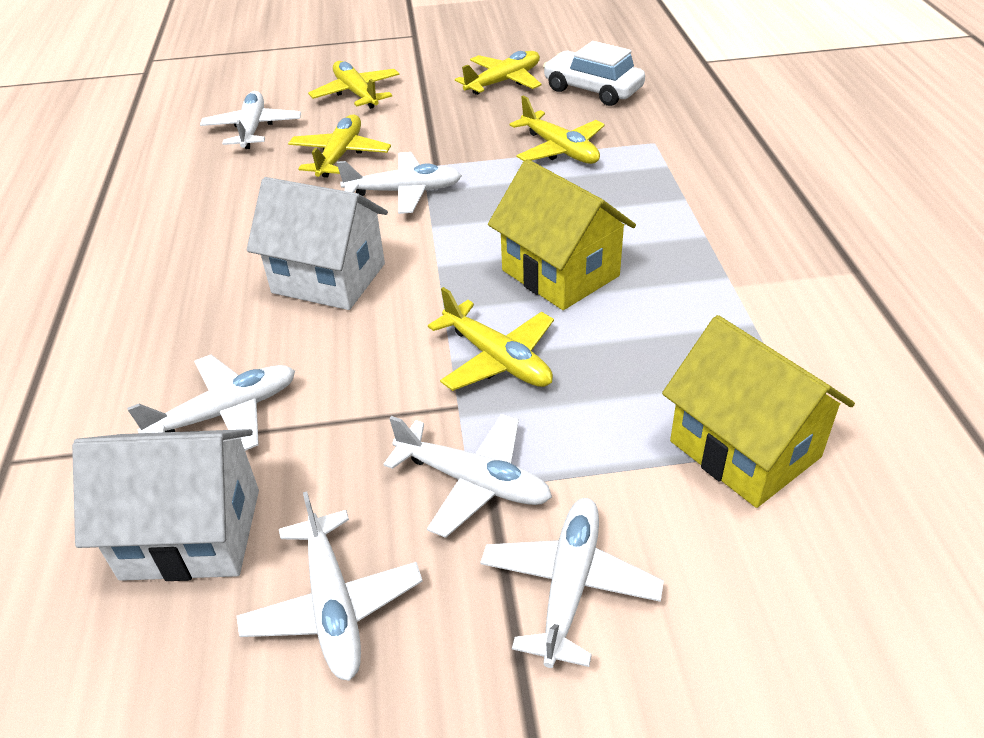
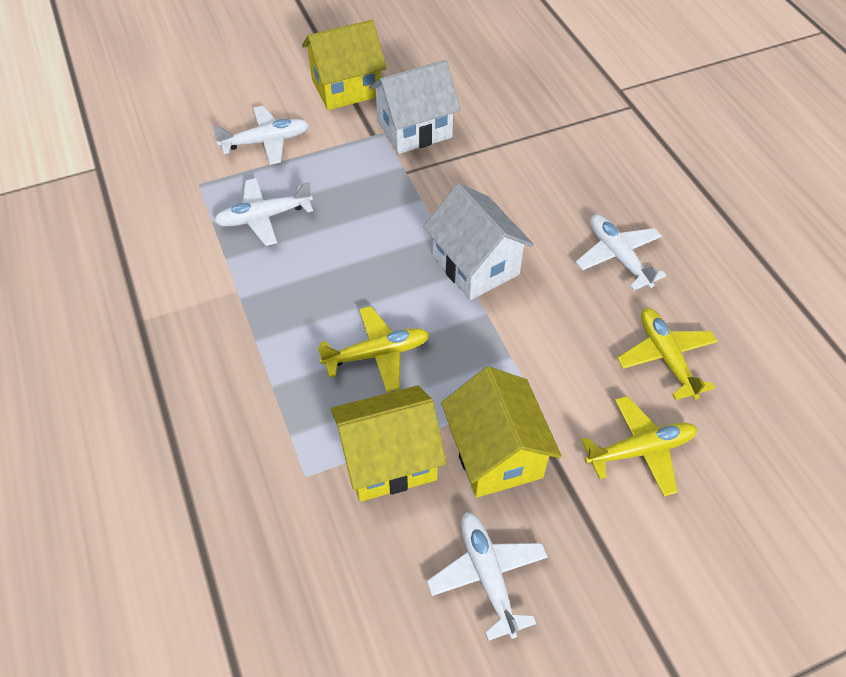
white car: [543,41,645,106] = 1 -> none = 0
white plane: [127,355,295,451] [200,91,301,149] [237,492,422,681] [337,152,462,214] [384,414,552,538] [480,498,664,668] = 6 -> [213,106,309,165] [214,178,313,246] [427,512,548,641] [576,215,666,290] = 4
yellow house: [488,159,636,310] [662,315,855,508] = 2 -> [302,20,386,110] [331,385,447,502] [441,366,561,498] = 3
yellow plane: [288,115,391,178] [308,61,400,109] [428,287,554,391] [455,51,542,95] [509,95,605,164] = 5 -> [317,306,429,392] [581,396,697,497] [617,308,718,400] = 3

